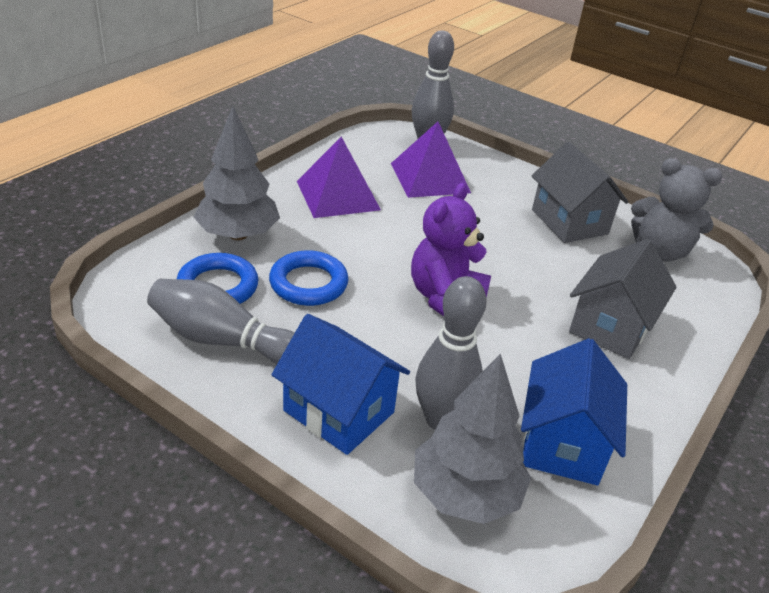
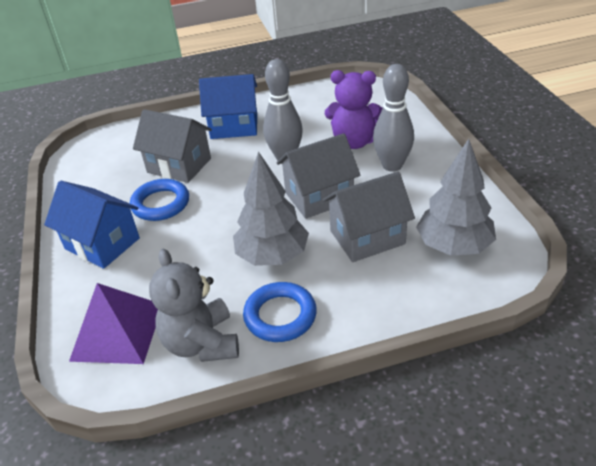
grey bowling pin: [147,279,295,364] [412,30,454,139] [415,276,487,430] = 3 -> [263,59,303,161] [373,64,414,172] = 2
grey house: [532,142,628,243] [569,239,677,359] = 2 -> [133,109,212,183] [276,133,360,219] [323,172,415,262] = 3
purple pyramid: [297,137,381,218] [391,122,471,198] = 2 -> [69,283,158,364] = 1

